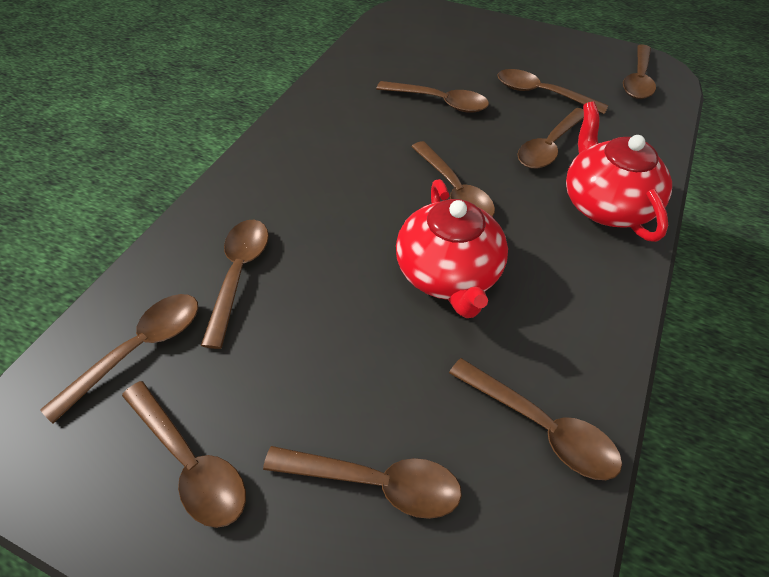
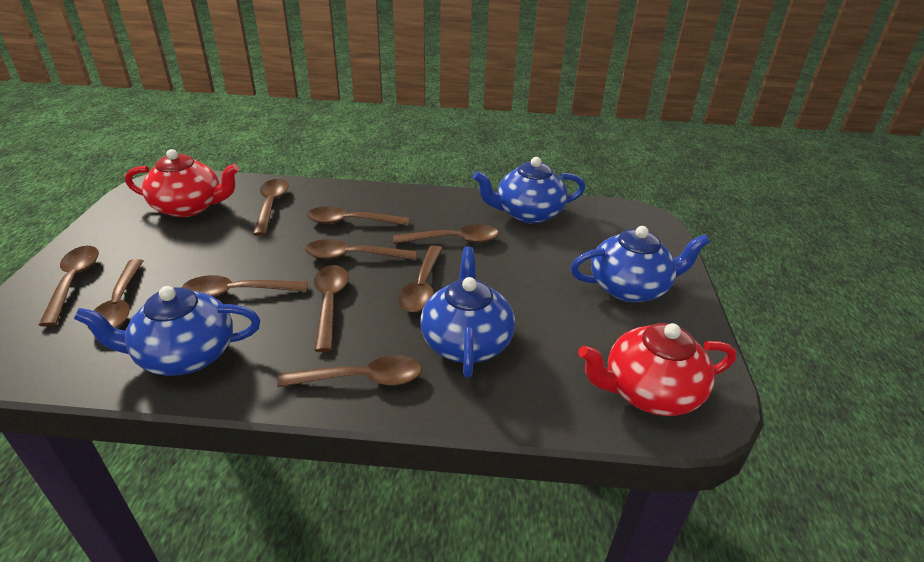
blue teapot: none = 0 -> [74,286,260,376] [420,246,515,378] [473,157,585,223] [571,226,710,302] = 4

